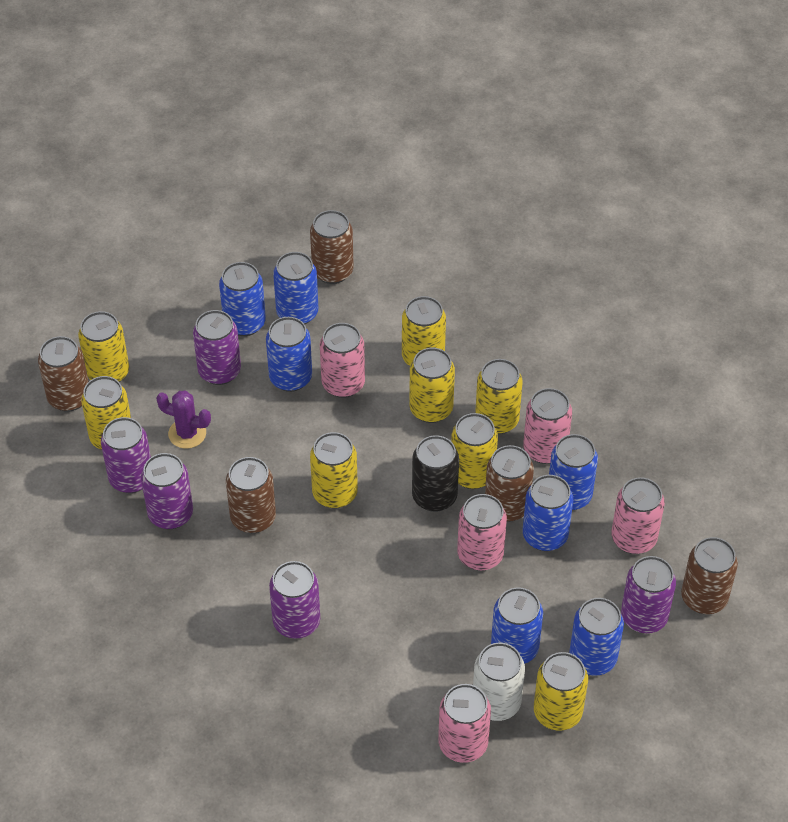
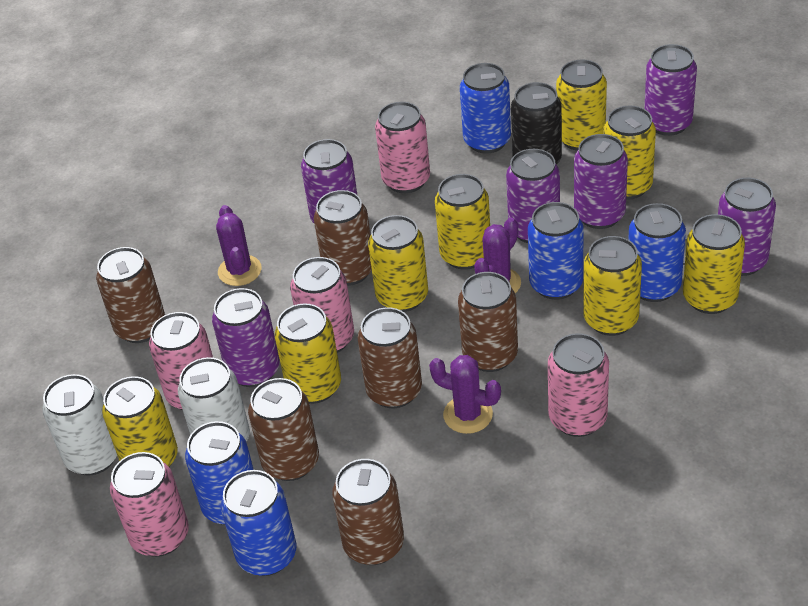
blue can: [219,262,266,336] [266,317,312,392] [273,252,318,324] [491,587,543,664] [523,475,573,551] [549,434,598,510] [569,598,624,676] = 7 -> [185,421,254,525] [221,470,296,576] [460,63,511,153] [528,202,584,300] [628,203,686,302] = 5
brown can: [38,336,89,412] [226,457,276,533] [310,210,354,284] [485,445,534,522] [681,537,738,614] = 5 -> [96,247,165,343] [248,378,319,481] [314,190,372,286] [332,459,404,565] [358,307,422,408] [458,272,518,372] = 6
purple cactus: [156,391,211,449] = 1 -> [216,205,262,286] [429,355,501,434] [474,218,521,293] = 3
purple can: [101,417,151,493] [141,453,193,529] [193,310,241,385] [269,561,320,639] [621,556,676,633] = 5 -> [212,288,280,387] [301,139,357,223] [506,149,560,243] [574,134,628,229] [644,44,697,136] [718,178,776,276] = 6
white can: [473,643,525,721] = 1 -> [42,374,117,476] [178,357,250,442] = 2

